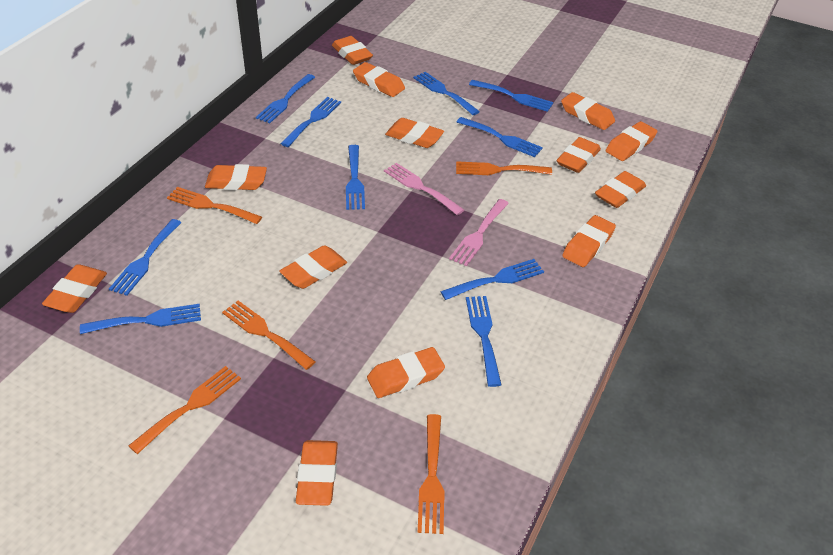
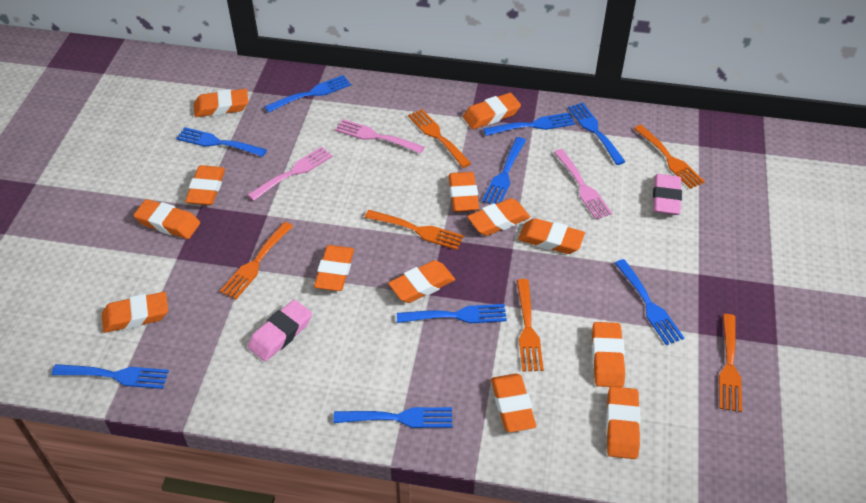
blue fork: [80,304,201,334] [109,219,182,296] [256,74,315,123] [280,97,341,147] [346,145,365,210] [413,72,480,115] [440,259,544,300] [457,117,543,157] [466,296,502,387] [469,80,553,112] = 10 -> [51,364,169,389] [176,127,267,157] [265,75,351,112] [333,407,452,428] [397,304,507,324] [482,137,526,204] [483,112,575,136] [568,102,626,165] [615,259,684,346] = 9
orange fork: [128,366,241,454] [167,187,262,224] [222,301,316,370] [418,414,445,534] [456,161,552,175] = 5 -> [220,222,293,299] [365,210,464,250] [408,109,471,168] [517,279,544,371] [634,125,705,189] [719,314,742,412] = 6
pink eraser: none = 0 -> [248,300,312,362] [653,174,682,215] = 2
pink fork: [384,163,464,215] [449,199,509,266] = 2 -> [248,147,333,201] [335,119,425,154] [553,149,612,220] = 3

